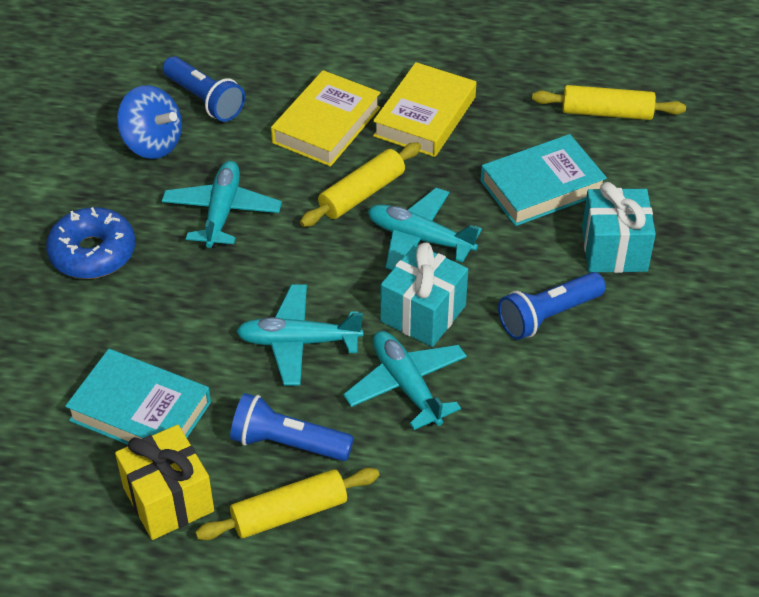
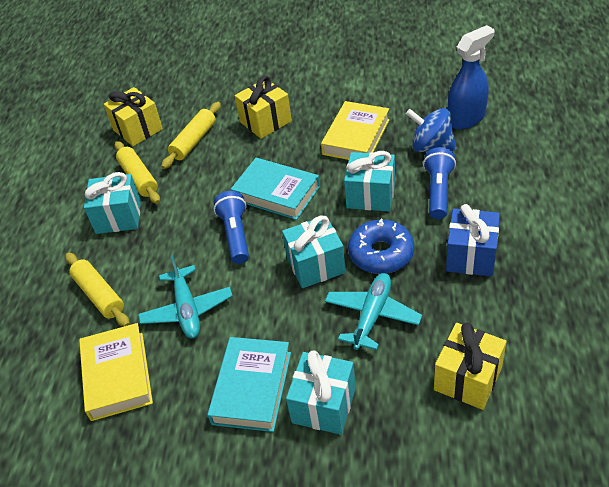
blue flashlight: [163,56,245,122] [230,393,354,461] [498,272,606,340] = 3 -> [214,191,249,264] [423,147,456,219] = 2
blue gift: none = 0 -> [446,204,500,276] = 1
blue spray bottle: none = 0 -> [448,25,495,129] = 1
turquoise gift: [380,242,468,347] [582,182,656,273] = 2 -> [84,172,141,234] [282,216,346,288] [286,350,356,435] [344,151,395,211] = 4
turquoise plane: [162,161,282,248] [236,284,363,386] [343,331,467,430] [368,188,482,270] = 4 -> [138,255,233,338] [325,273,422,350] = 2
yellow gift: [115,425,214,540] = 1 -> [104,87,163,146] [235,76,292,139] [434,322,507,410] = 3

